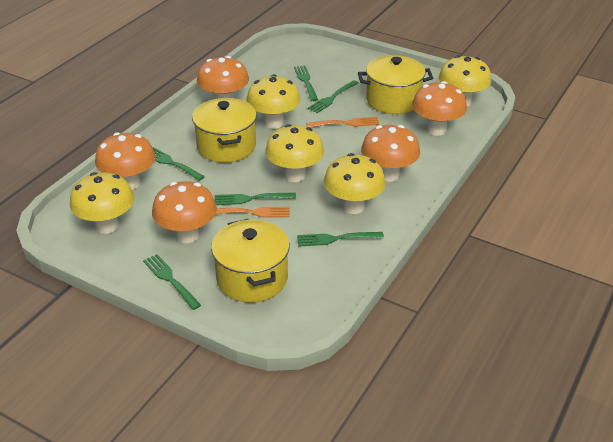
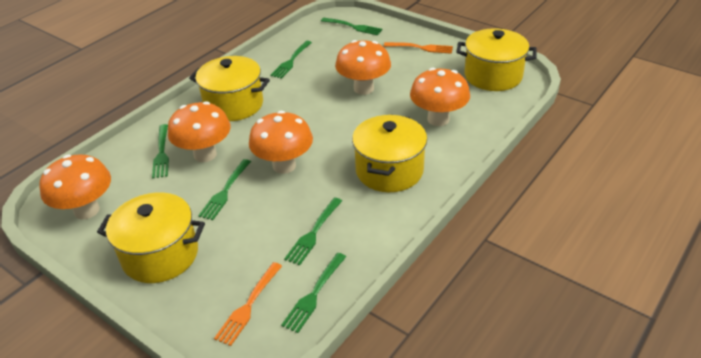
yellow mushroom: [70,172,134,234] [246,74,301,129] [265,124,324,182] [324,153,386,214] [439,55,491,107] = 5 -> none = 0
yellow pot: [192,98,257,163] [211,219,290,302] [358,55,433,114] = 3 -> [97,193,205,283] [189,56,270,121] [352,114,427,192] [456,28,537,91] = 4

